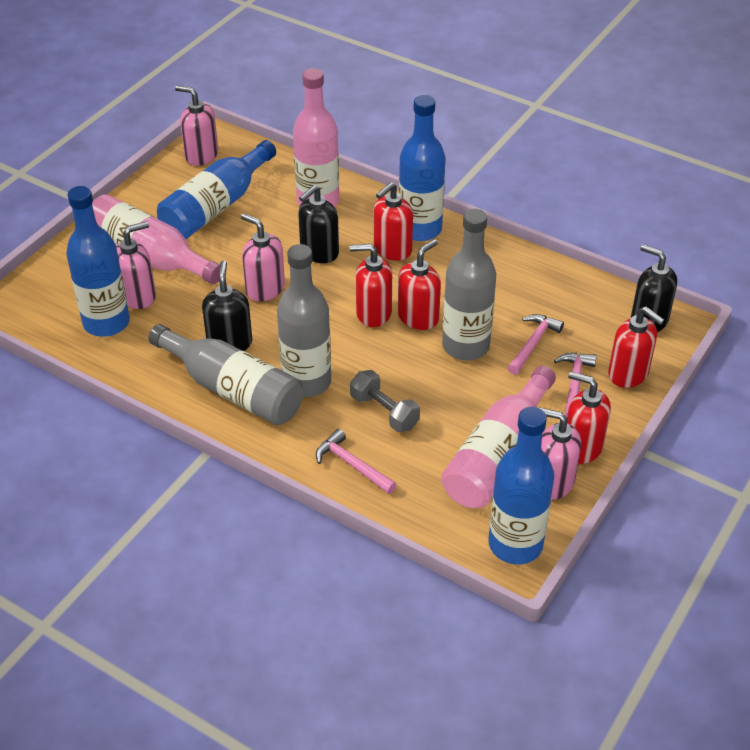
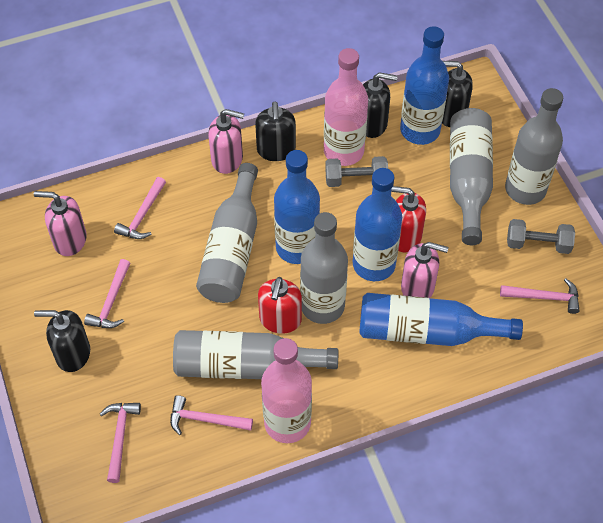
black soap dispenser: [202,260,252,351] [298,185,339,263] [631,244,677,332] = 3 -> [34,310,90,372] [255,102,296,161] [363,72,398,138] [442,61,473,127] = 4
grey bottle: [148,324,303,425] [277,244,331,397] [442,209,496,361] = 3 -> [173,330,338,379] [196,163,258,303] [300,212,348,324] [450,108,493,245] [505,88,563,205] = 5
grey dumbbell: [350,370,420,432] = 1 -> [325,156,388,187] [507,219,575,254] = 2
pink bottle: [92,194,220,284] [293,68,339,207] [441,366,556,508] = 3 -> [261,338,312,443] [324,48,368,166] = 2
pink hammer: [316,429,397,494] [508,314,564,375] [554,353,597,418] = 3 -> [84,259,130,328] [100,403,141,483] [114,177,166,239] [170,395,253,435] [500,278,580,314] = 5
pink soap dispenser: [116,221,156,309] [175,85,218,166] [241,213,285,301] [540,408,581,499] = 4 -> [34,191,87,256] [208,109,244,174] [401,242,448,298] = 3
red soap dispenser: [350,244,392,327] [373,182,413,261] [398,239,441,330] [567,371,611,464] [608,306,664,388] = 5 -> [258,277,302,334] [391,186,426,252] = 2

